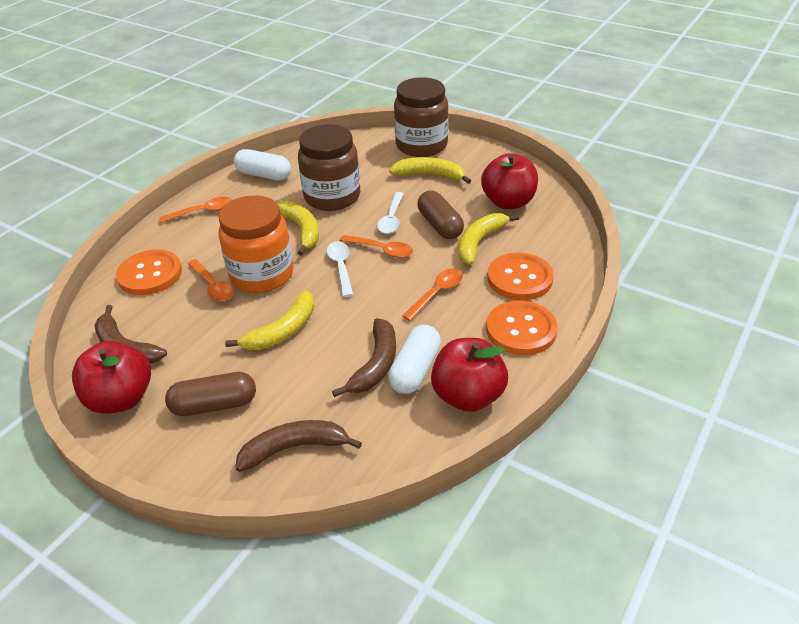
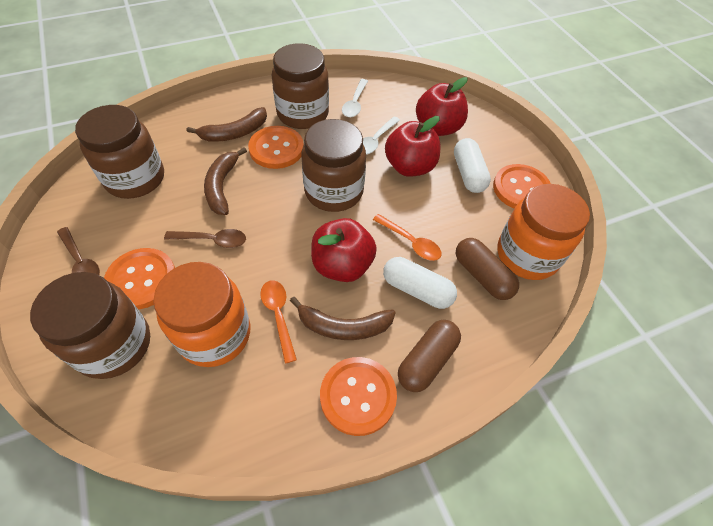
brown jar: [298,124,360,211] [394,77,449,157] = 2 -> [30,272,150,379] [75,105,164,199] [272,43,329,129] [301,119,366,212] = 4
brown spoon: none = 0 -> [57,227,100,275] [164,229,246,248] = 2
orange button: [116,249,182,295] [486,301,558,355] [487,253,554,300] = 3 -> [104,248,175,309] [248,126,304,169] [320,357,397,436] [493,164,551,208] = 4
orange jar: [219,195,294,293] = 1 -> [153,262,250,367] [498,184,590,280] = 2
orange spoon: [159,197,232,223] [188,259,234,302] [339,235,413,258] [402,269,463,321] = 4 -> [260,280,297,363] [373,214,442,261] = 2
yellow banana: [225,290,314,350] [277,201,319,256] [389,157,471,184] [458,213,519,265] = 4 -> none = 0

